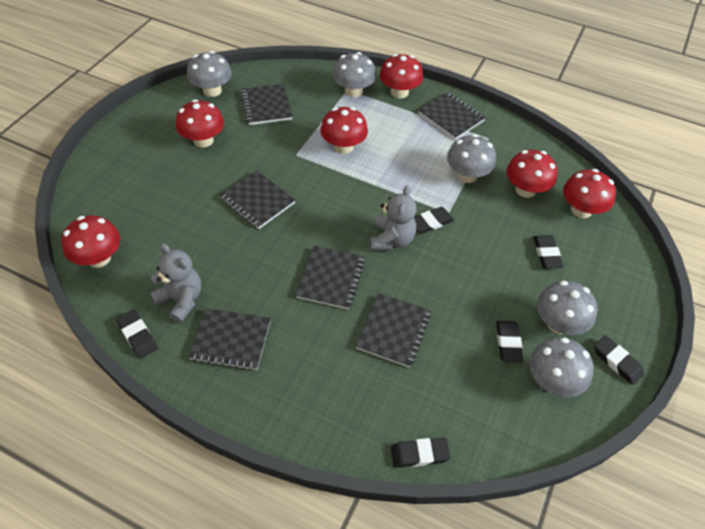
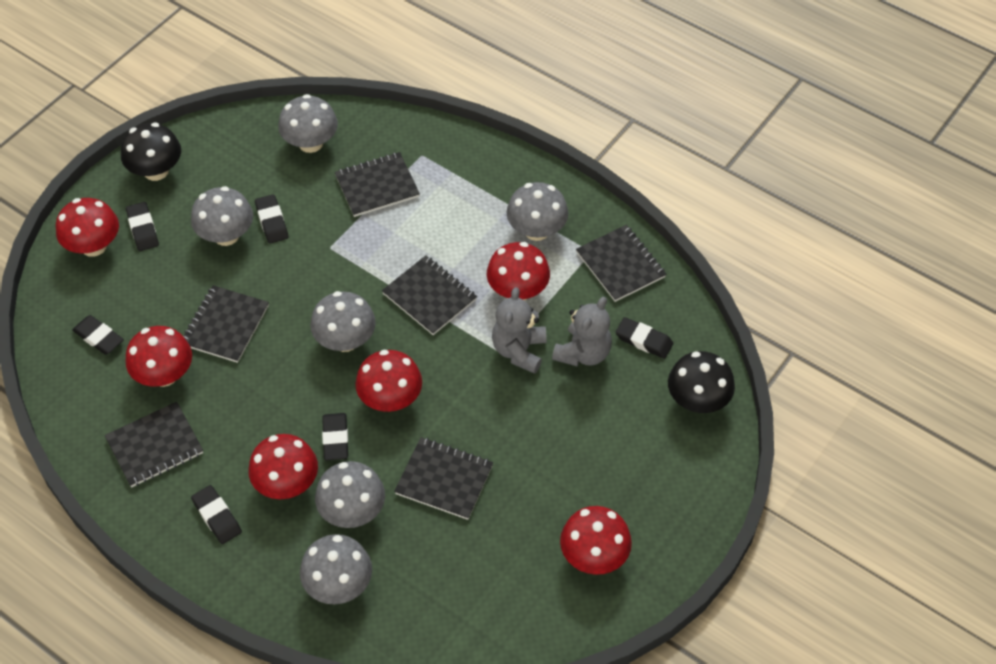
black mushroom: none = 0 -> [121,123,181,181] [668,351,735,413] = 2
grey mushroom: [187,51,232,97] [332,52,376,97] [447,134,496,183] [529,337,594,397] [537,281,597,335] = 5 -> [191,186,253,246] [278,94,338,153] [300,534,372,604] [310,291,376,352] [315,461,385,528] [507,182,568,241] = 6

